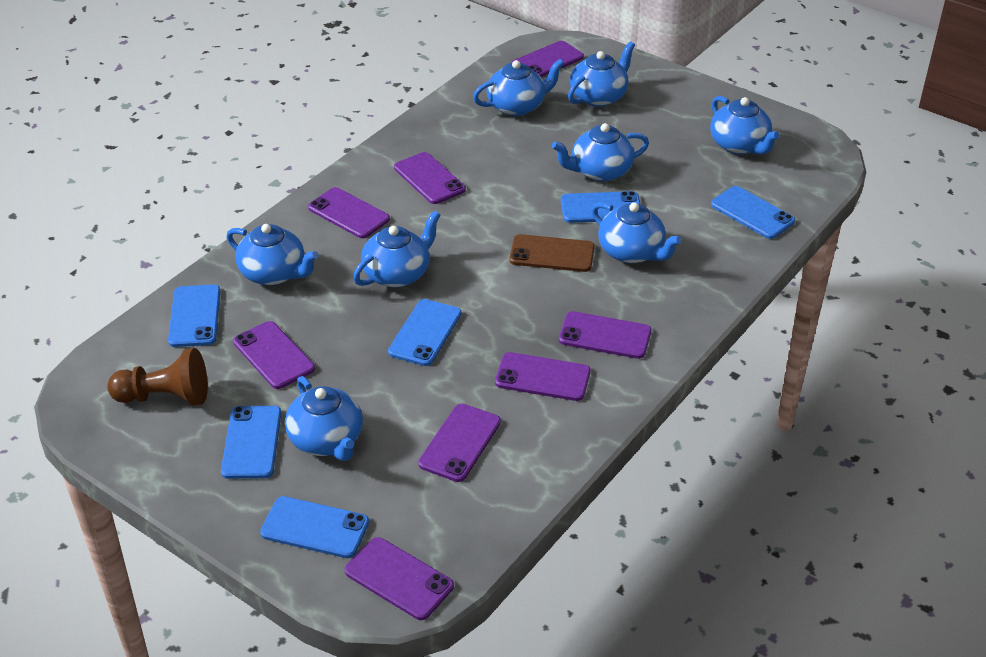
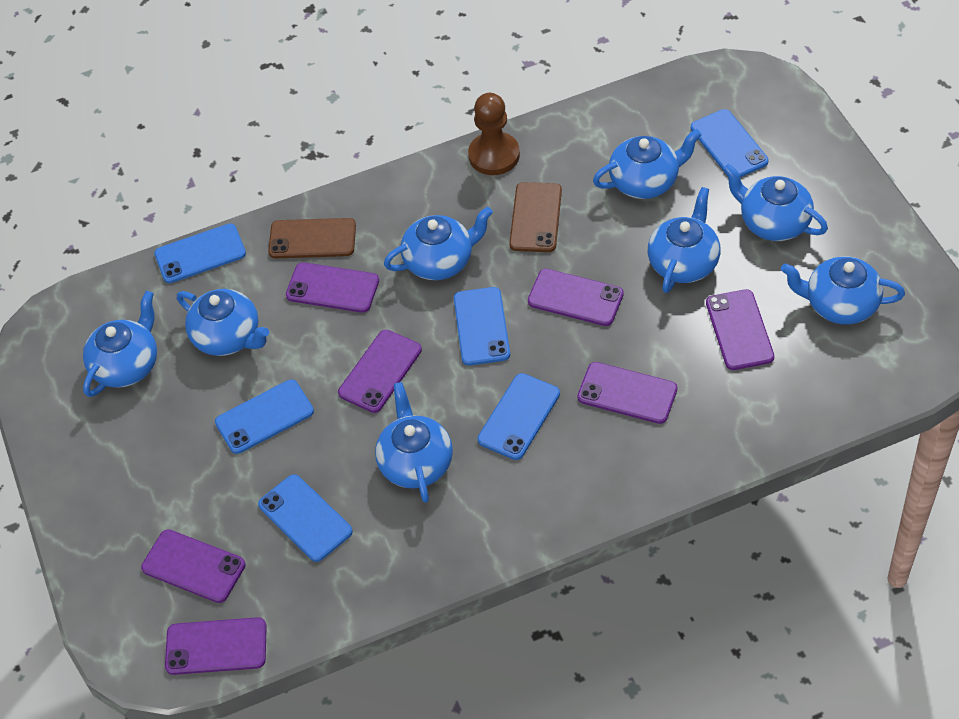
brown phone: [509,234,595,272] = 1 -> [268,218,356,258] [509,182,562,252] = 2
purple phone: [233,321,315,389] [308,187,390,238] [345,537,454,620] [394,152,466,204] [418,404,501,482] [495,352,591,401] [511,41,584,77] [559,311,651,359] = 8 -> [141,529,246,603] [165,617,267,675] [286,262,379,313] [338,330,422,413] [528,269,624,326] [577,362,677,424] [706,289,774,370] = 7

